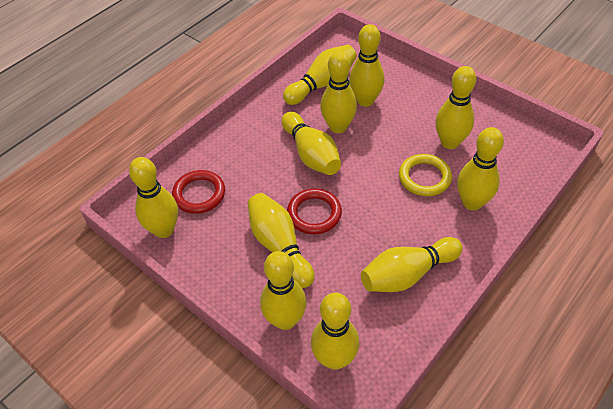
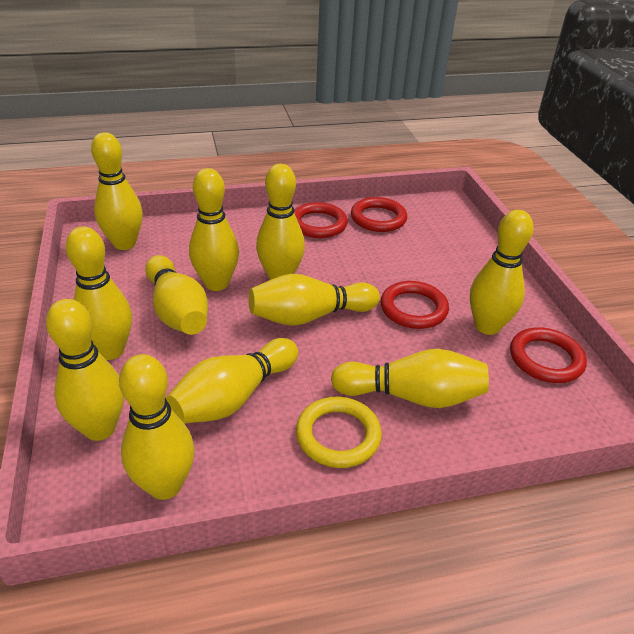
red ring: [172,170,225,214] [287,189,342,234] = 2 -> [294,202,348,238] [351,197,407,232] [380,281,449,329] [510,327,587,383] = 4

